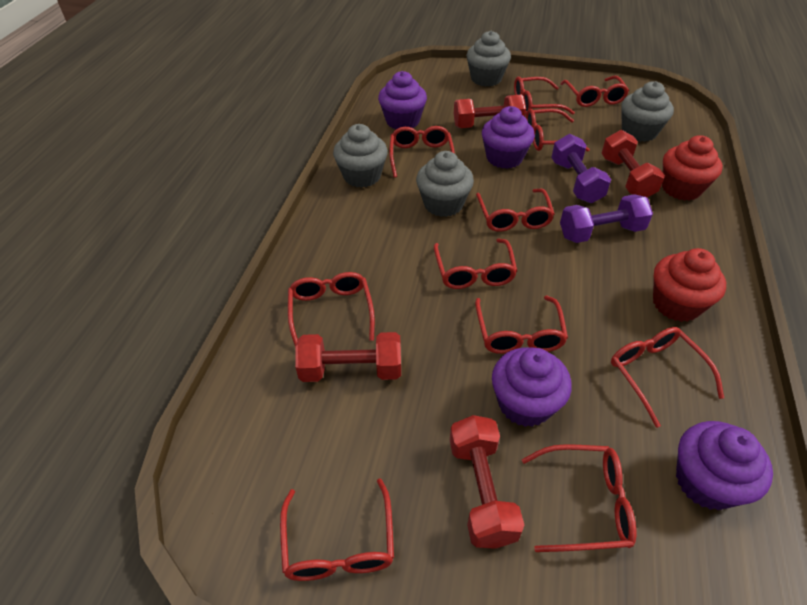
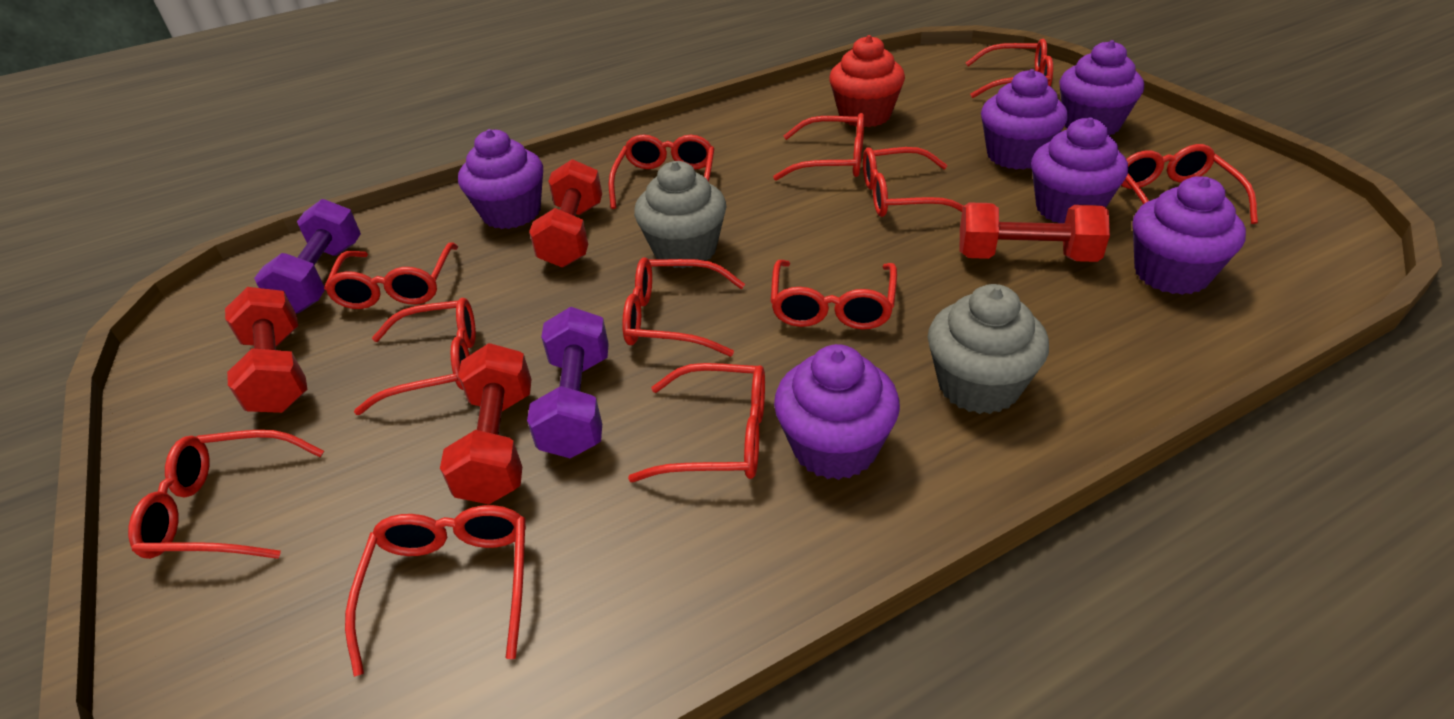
grey cupcake: [333,124,388,188] [416,151,474,217] [466,31,511,87] [621,81,674,142] = 4 -> [634,161,726,269] [928,284,1049,414] = 2
purple cupcake: [378,71,427,129] [482,106,535,169] [492,347,572,427] [676,421,773,510] = 4 -> [458,129,543,229] [774,344,900,480] [981,69,1068,170] [1031,117,1128,223] [1060,40,1144,136] [1133,176,1246,295] = 6
red cupcake: [653,248,726,322] [662,135,723,201] = 2 -> [829,35,905,127] = 1
red glasses: [280,478,394,581] [288,272,375,348] [389,126,455,178] [434,238,517,289] [475,296,568,354] [476,189,555,232] [514,77,575,115] [522,444,636,552] [526,109,590,152] [560,76,629,107] [611,327,724,428] = 11 -> [128,430,324,559] [324,242,458,309] [345,505,526,677] [354,298,476,415] [609,134,714,209] [622,257,745,357] [628,363,765,482] [770,260,897,329] [773,113,864,181] [863,147,963,217] [966,39,1053,98] [1121,144,1258,224] = 12

